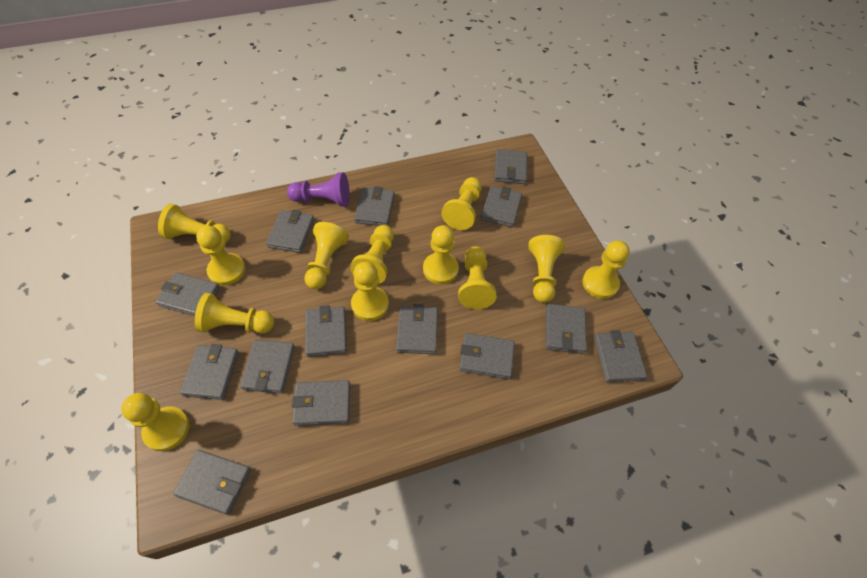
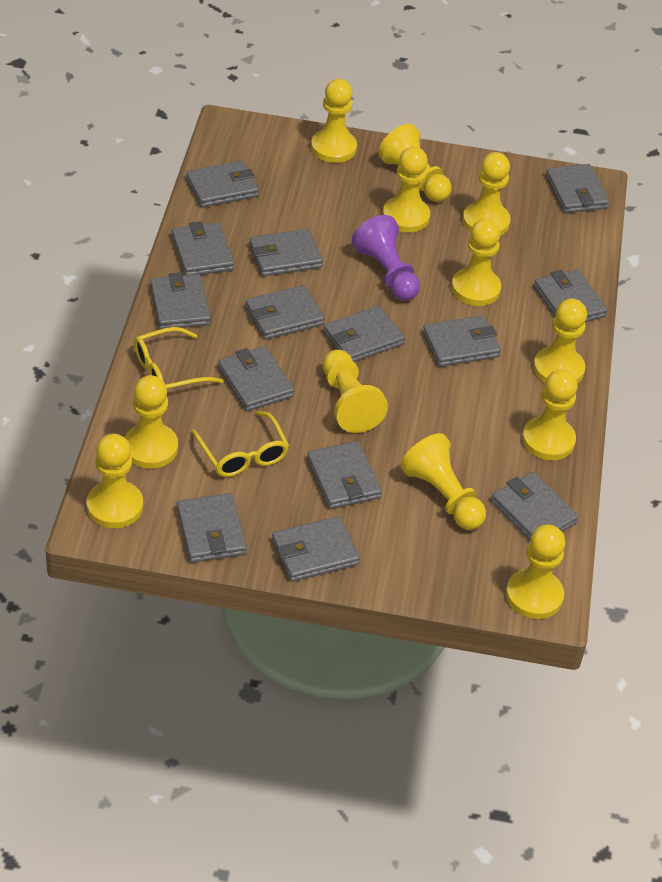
yellow glasses: none = 0 -> [134,327,224,389] [191,411,289,477] = 2

